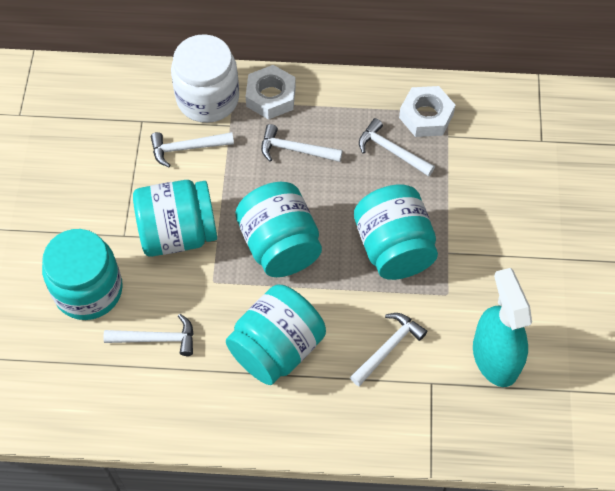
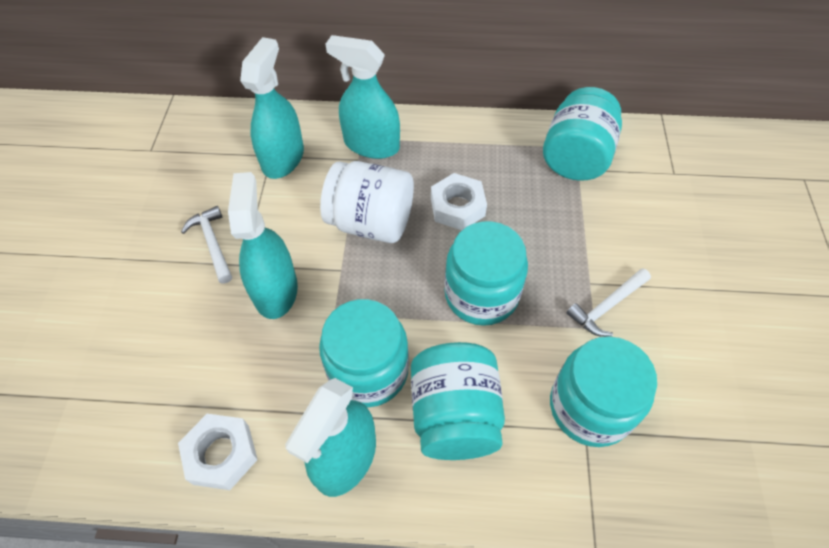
turquoise spray bottle: [473,268,532,387] = 1 -> [228,172,298,319] [240,37,304,179] [285,378,376,497] [326,35,400,159] = 4
white hammer: [103,314,194,356] [151,132,234,167] [261,124,343,162] [350,313,427,386] [359,118,435,176] = 5 -> [181,206,232,283] [567,268,651,337] = 2

